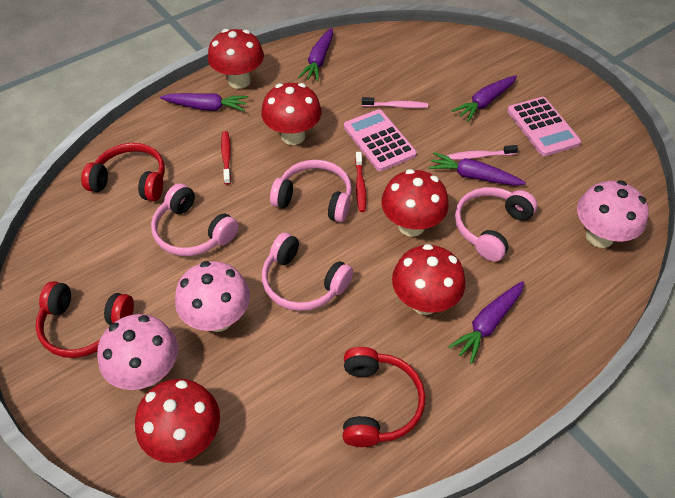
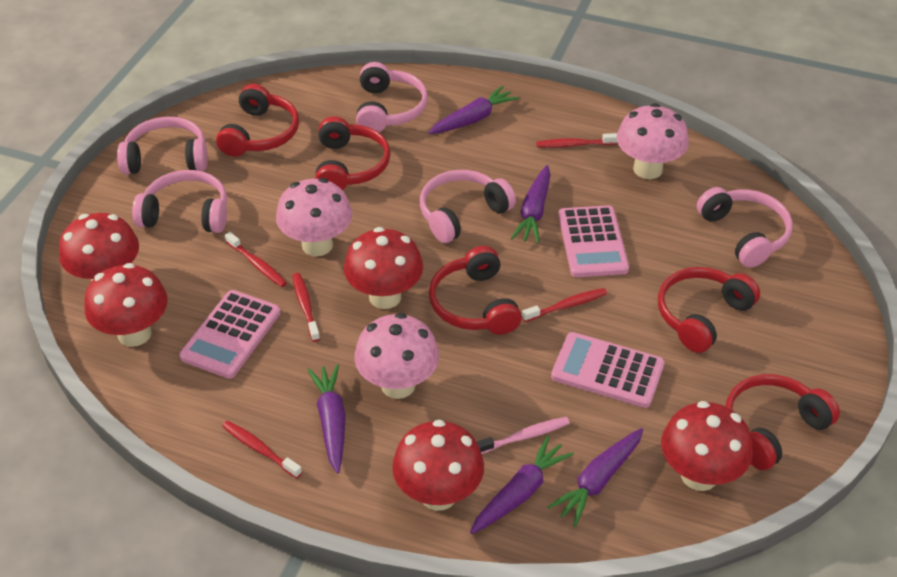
pink calculator: [344,109,417,171] [507,97,581,156] = 2 -> [179,290,281,379] [551,332,665,408] [558,205,629,277] = 3
pink headphones: [151,183,239,256] [262,232,353,311] [270,160,352,222] [455,187,537,262] = 4 -> [117,117,208,174] [132,170,227,233] [356,62,428,132] [420,170,516,243] [697,187,793,268] = 5
pink toothbrush: [362,97,428,108] [447,145,518,160] = 2 -> [477,417,570,454] = 1
red headphones: [36,281,134,358] [81,143,165,201] [343,347,425,447] = 3 -> [216,84,299,157] [315,116,391,190] [429,246,522,335] [658,267,760,353] [725,374,840,470] = 5
red toothbrush: [221,131,231,185] [355,152,366,212] = 2 -> [222,420,302,478] [225,232,287,287] [292,273,320,342] [522,288,607,322] [536,133,617,148] = 5

